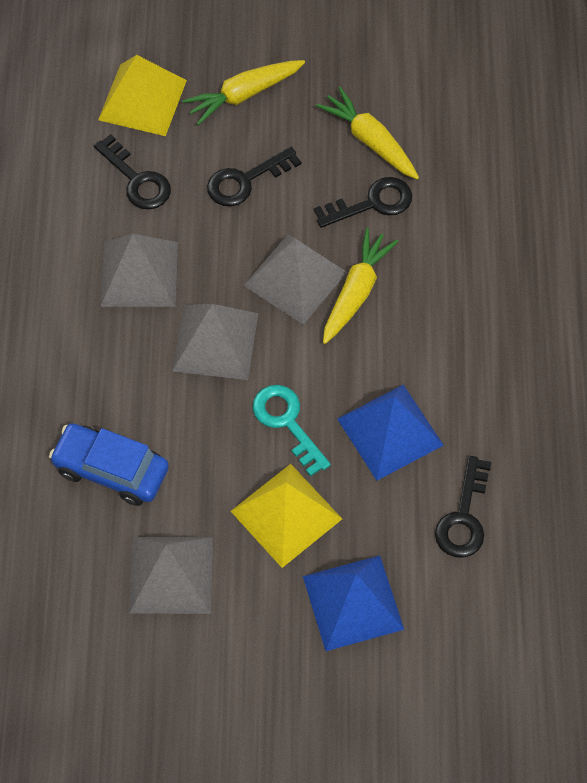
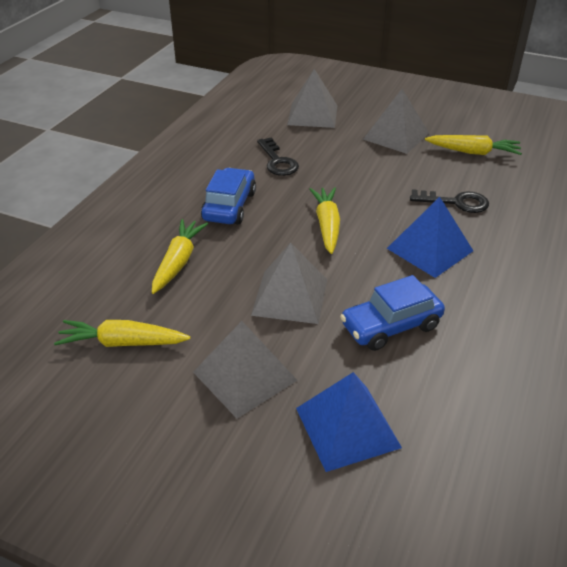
black key: [94,134,171,210] [207,147,301,206] [314,177,412,228] [435,456,492,558] = 4 -> [257,138,299,176] [410,189,489,213] = 2
blue car: [49,423,169,506] = 1 -> [201,168,256,224] [340,275,445,351] = 2
turquoise key: [253,385,331,477] = 1 -> none = 0
yellow carrot: [182,60,305,125] [316,87,419,179] [323,228,399,344] = 3 -> [54,320,190,347] [152,219,208,294] [309,187,340,254] [425,135,522,155] = 4
yellow pyramid: [98,55,187,136] [231,464,342,568] = 2 -> none = 0

